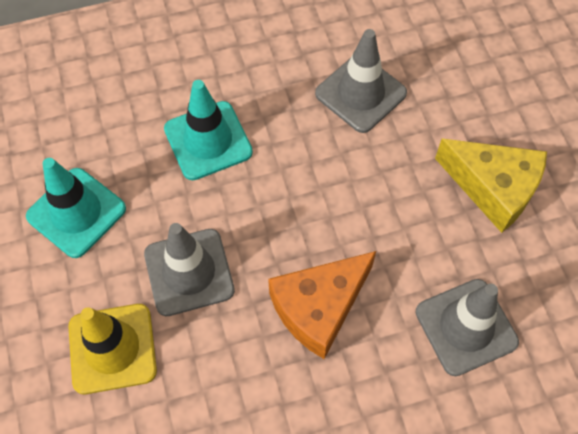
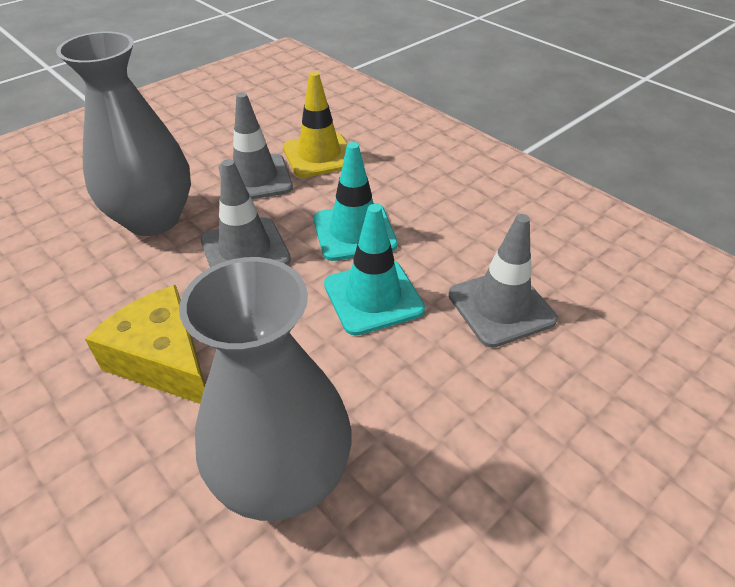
grey vase: none = 0 -> [56,31,191,236] [179,257,352,521] = 2
orange cheese: [268,251,376,359] = 1 -> none = 0

